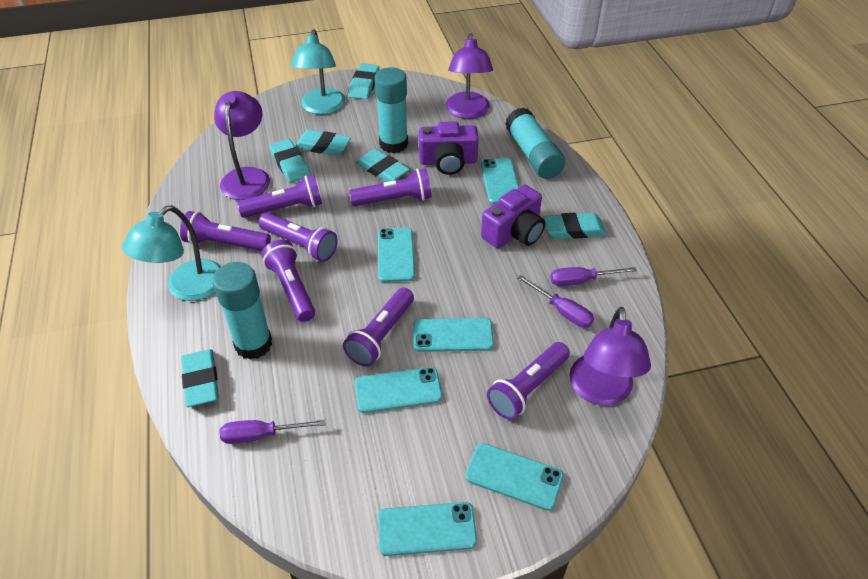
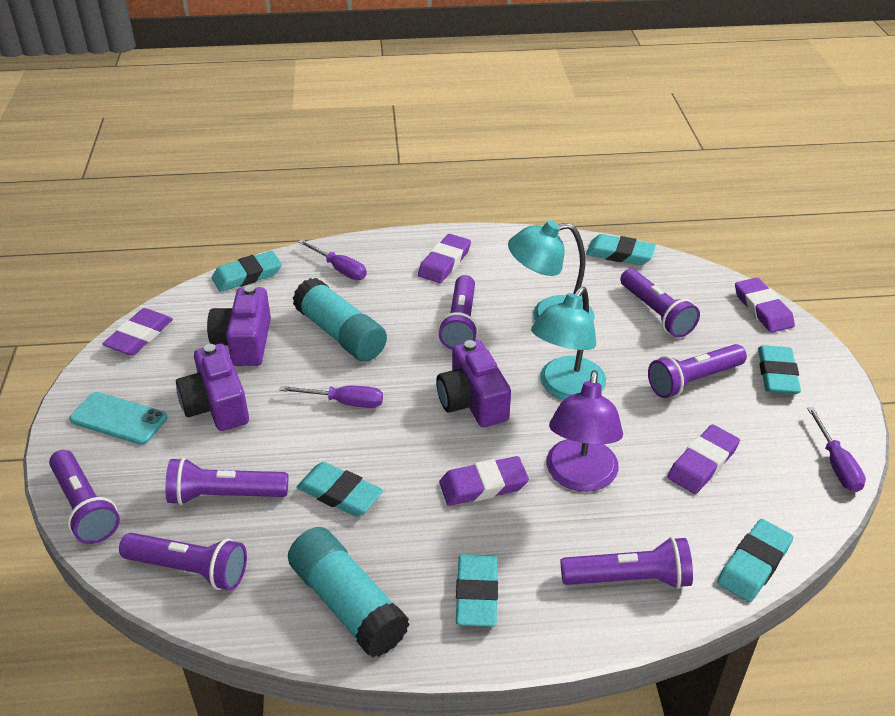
purple camera: [419,121,479,175] [481,185,545,248] = 2 -> [176,344,249,431] [207,285,271,366] [436,340,511,427] = 3
purple eraser: none = 0 -> [102,308,173,355] [418,234,471,283] [439,456,529,506] [667,424,740,494] [735,278,795,333] = 5
purple lamp: [214,91,270,200] [446,33,493,119] [569,307,651,406] = 3 -> [547,370,623,492] = 1
turquoise glue stick: [212,262,272,360] [374,67,408,153] [505,108,565,179] = 3 -> [288,527,410,658] [293,278,387,362] = 2
turquoise phone: [355,367,442,413] [378,228,415,282] [378,502,477,556] [413,318,494,352] [465,443,564,511] [481,158,519,204] = 6 -> [69,392,167,445] = 1

